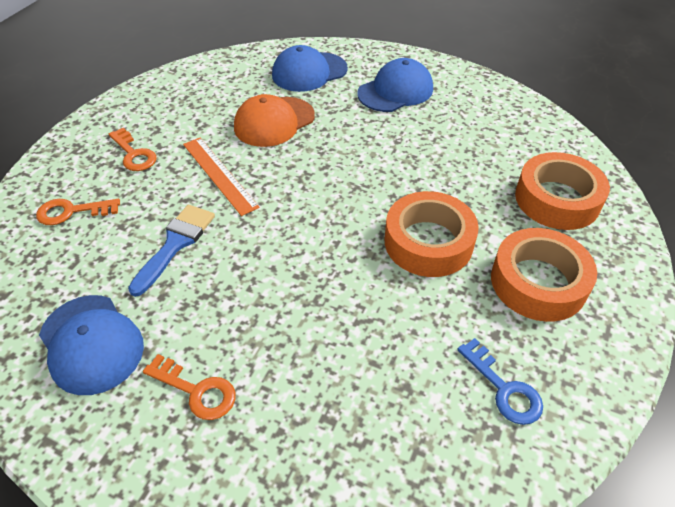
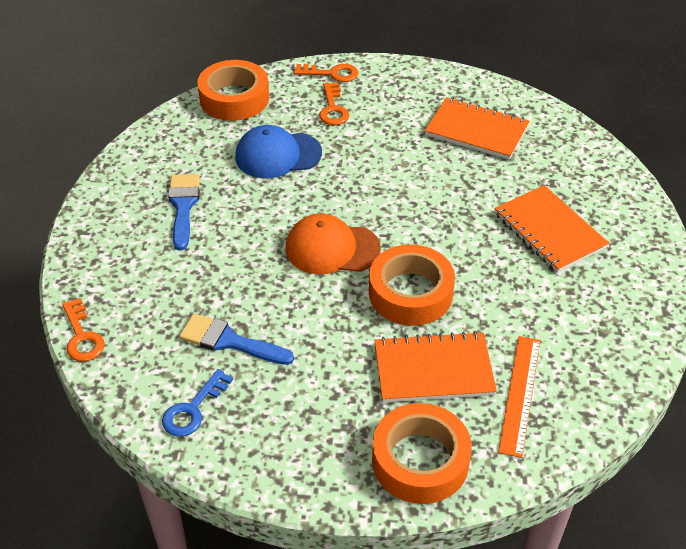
blue brush: [128,205,215,297] = 1 -> [168,174,200,251] [179,313,294,365] = 2
blue cap: [39,295,144,395] [272,45,348,92] [357,58,433,112] = 3 -> [235,125,322,178] = 1
orange notebook: none = 0 -> [374,331,497,403] [425,97,530,160] [494,185,609,273] = 3

